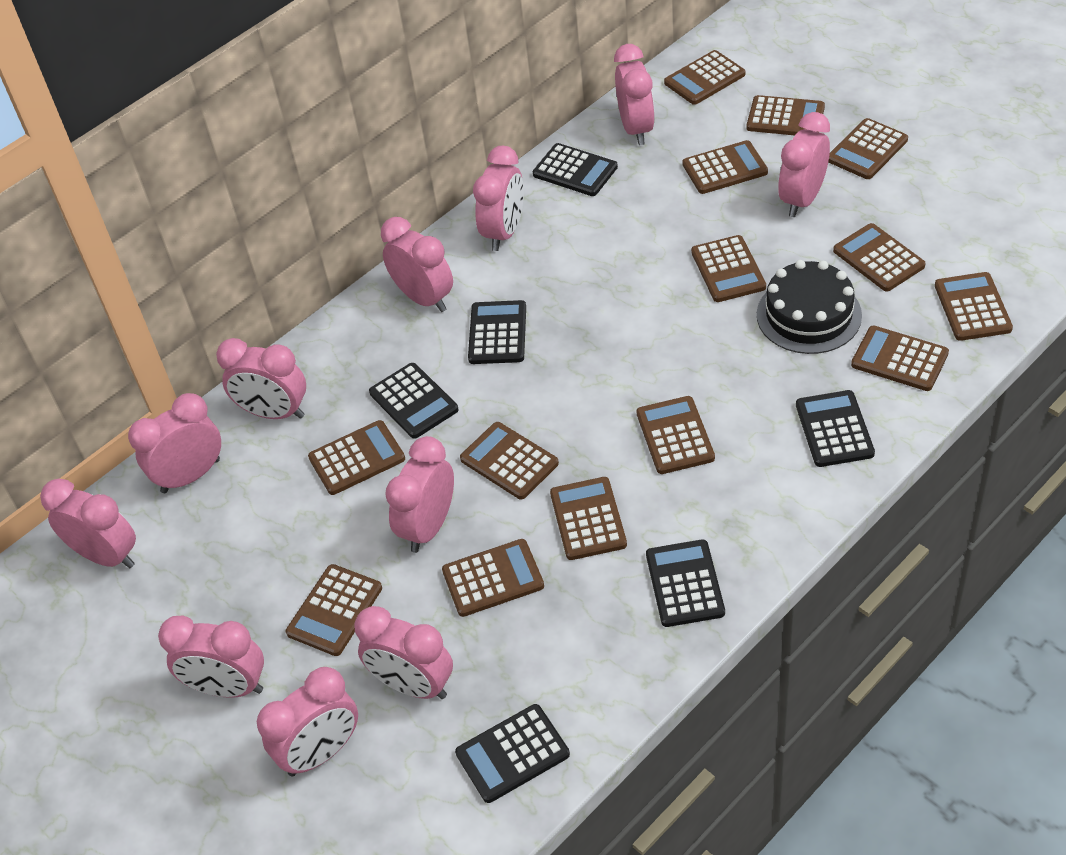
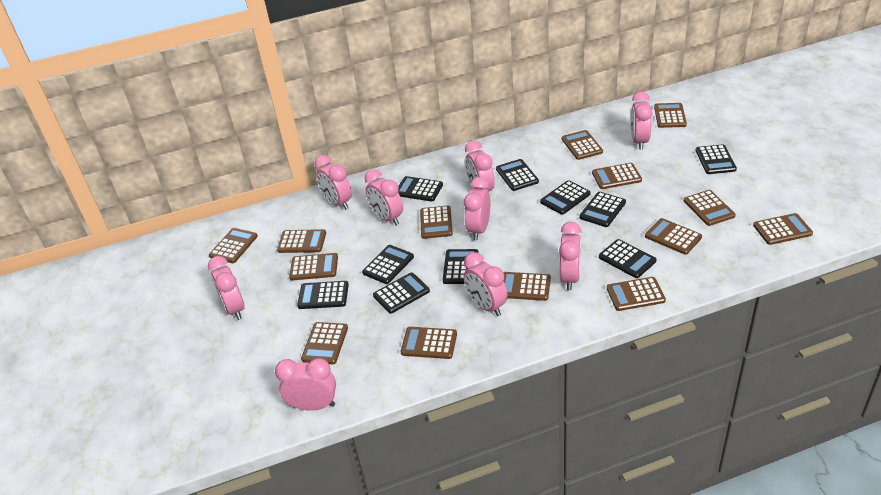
black cake: [757,260,862,354] = 1 -> none = 0
black calculator: [369,363,458,439] [455,704,570,803] [468,300,526,364] [533,143,618,196] [646,539,725,627] [796,390,875,467] = 6 -> [297,281,349,309] [362,245,414,284] [373,272,430,314] [398,176,443,201] [443,249,479,284] [496,159,539,191] [540,180,590,215] [579,192,626,227] [599,239,656,278] [696,144,737,174] = 10
pink clock: [40,478,136,568] [128,393,221,493] [158,616,264,698] [216,338,306,419] [257,667,358,776] [354,606,453,699] [381,217,453,312] [385,436,454,553] [473,146,524,251] [614,44,655,145] [778,112,830,217] = 11 -> [208,256,245,320] [275,358,336,411] [314,155,352,210] [365,169,403,226] [463,252,508,316] [464,177,490,240] [465,141,495,191] [559,222,582,290] [631,91,653,150] = 9

